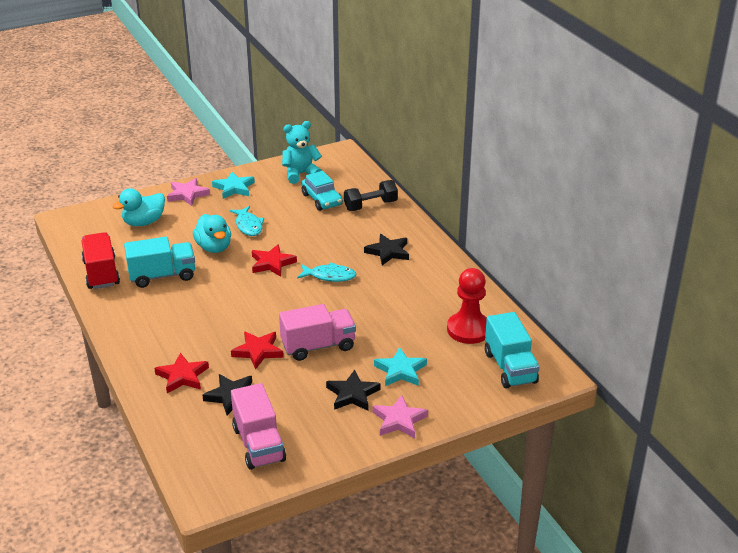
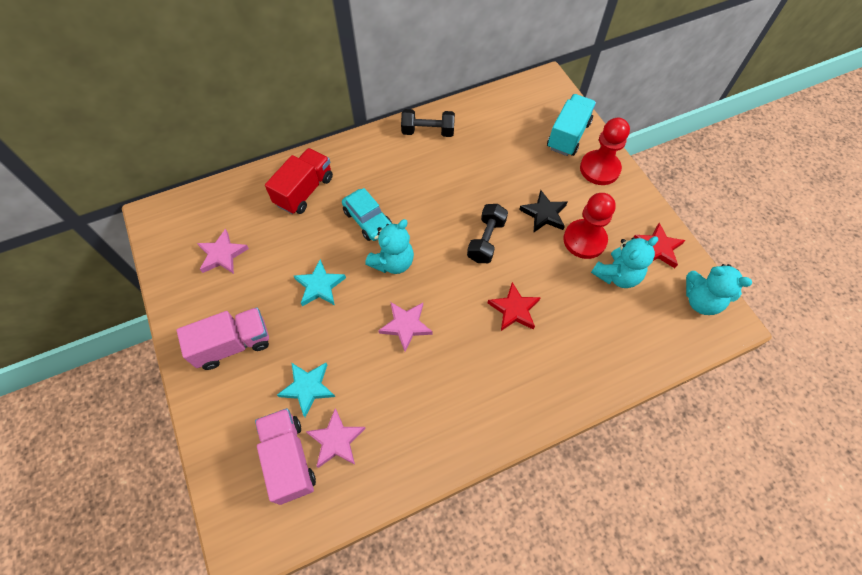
black dumbbell: [344,180,398,211] = 1 -> [401,109,455,137] [467,204,508,263] = 2
black star: [203,374,252,416] [326,370,381,411] [364,234,409,265] = 3 -> [519,190,567,232] = 1
pink star: [167,178,210,206] [372,395,428,438] = 2 -> [197,229,249,274] [305,408,366,468] [378,302,433,351] = 3
red pawn: [447,268,487,344] = 1 -> [563,193,616,259] [580,118,630,185] = 2
red star: [154,353,209,393] [231,331,284,370] [252,244,297,277] = 3 -> [488,282,541,331] [634,223,685,268] = 2
turquoise duck: [113,188,165,226] [193,214,231,253] = 2 -> none = 0
turquoise fish: [230,206,264,236] [297,262,356,282] = 2 -> none = 0
turquoise teddy bear: [282,121,322,184] = 1 -> [365,219,414,274] [591,236,658,288] [686,264,752,315] = 3
turquoise truck: [124,237,195,288] [485,312,540,389] = 2 -> [547,94,596,156] = 1

